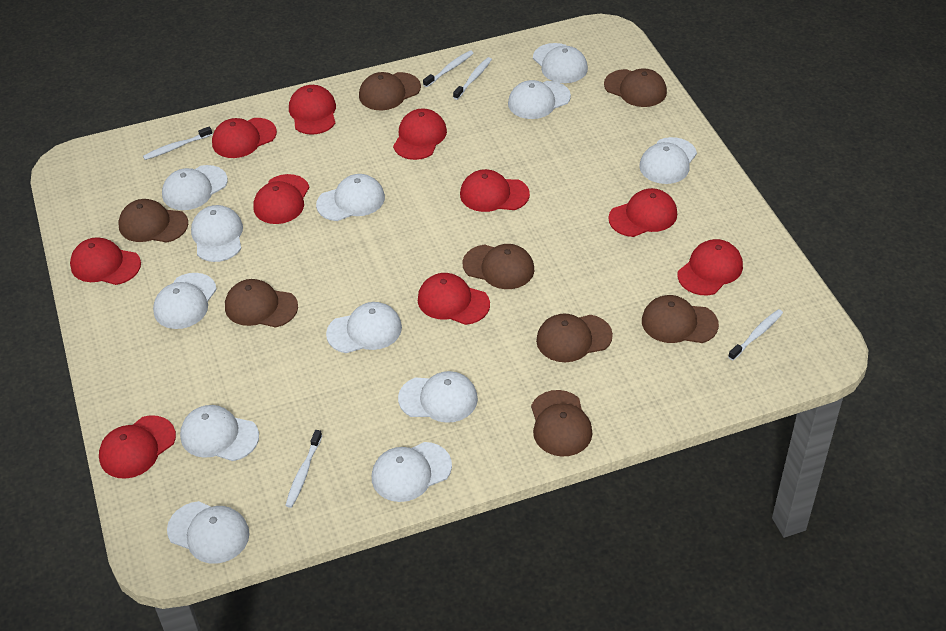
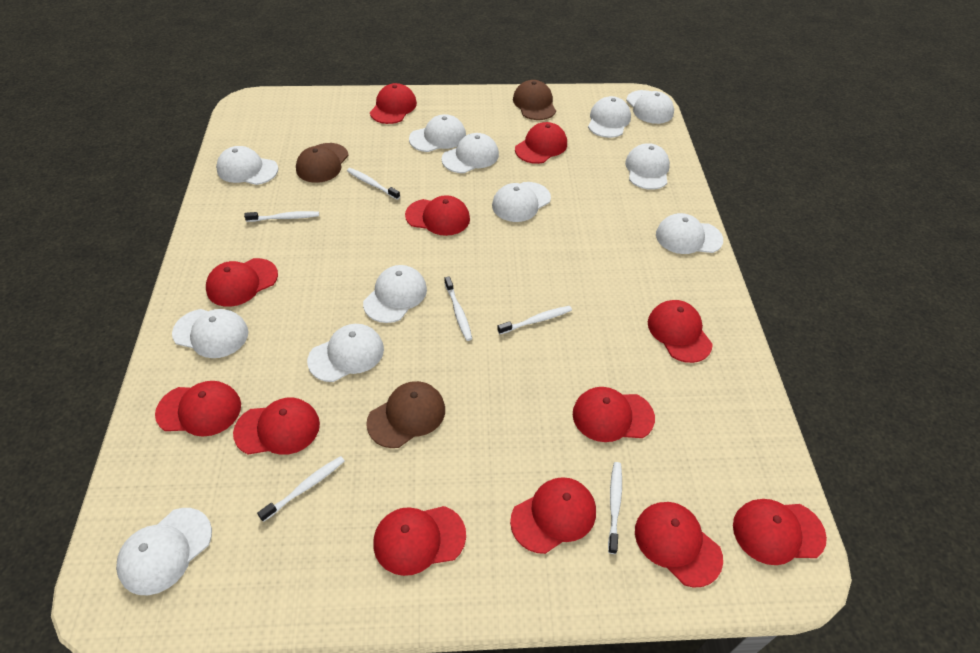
brown cap: [119,199,188,243] [225,279,298,328] [359,72,421,110] [463,244,534,289] [531,390,592,456] [536,314,613,362] [604,68,667,107] [642,295,719,343] = 8 -> [296,143,349,183] [366,381,445,448] [513,80,556,120] = 3
red cap: [70,237,141,285] [99,415,176,479] [212,118,277,158] [253,174,309,224] [289,85,336,135] [393,108,447,160] [418,273,490,325] [460,169,530,212] [608,188,677,237] [677,239,743,295] = 10 -> [155,381,241,437] [206,258,278,307] [233,398,320,455] [370,83,417,124] [373,506,466,576] [405,195,470,236] [510,477,596,554] [515,122,567,164] [573,387,655,442] [635,502,723,588] [648,300,713,363] [733,499,827,565] = 12
white toothbrush: [143,126,212,160] [285,430,322,508] [423,50,473,87] [453,57,492,100] [728,309,783,360] = 5 -> [244,211,319,222] [257,456,344,522] [347,168,400,200] [444,276,472,341] [497,306,572,334] [608,462,622,554] = 6

